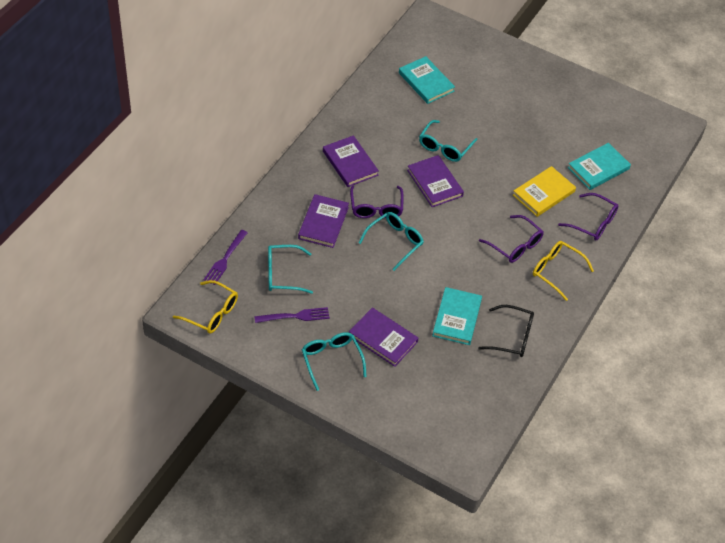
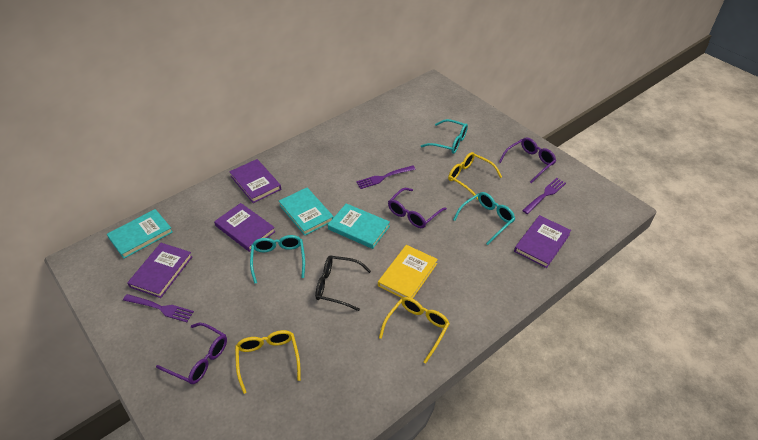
purple fork: [203,230,248,285] [254,307,330,323] = 2 -> [123,294,194,322] [356,165,416,189] [522,178,566,214] = 3
turquoise glasses: [268,245,313,294] [301,332,367,391] [359,212,424,271] [419,120,478,162] = 4 -> [250,235,305,284] [421,119,468,154] [453,192,515,245] = 3
yellow glasses: [173,280,238,334] [533,241,594,301] = 2 -> [235,330,301,394] [379,297,450,364] [448,152,502,200] = 3

